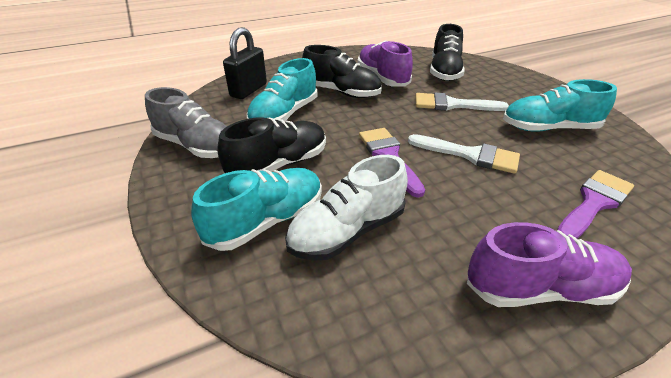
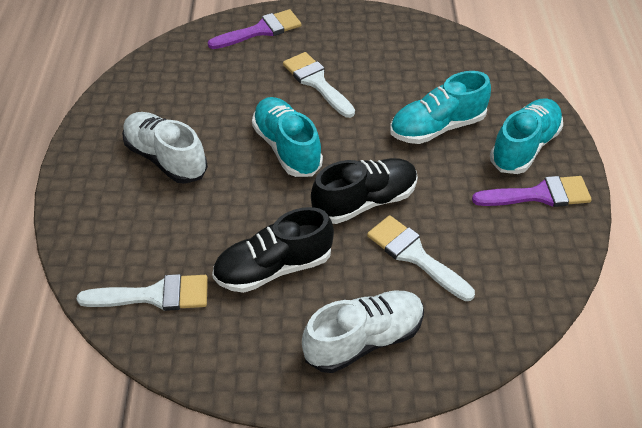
black padlock: [223,27,267,99] = 1 -> none = 0
black shoe: [217,117,326,174] [302,45,382,98] [430,24,465,81] = 3 -> [212,207,334,293] [311,158,418,224] = 2
grey shoe: [145,87,227,158] = 1 -> none = 0
purple shoe: [357,41,413,87] [467,222,632,307] = 2 -> none = 0
white brush: [408,134,520,174] [416,92,509,111] = 2 -> [77,274,208,311] [283,52,355,118] [367,215,475,301] = 3
white shoe: [285,155,408,261] = 1 -> [122,112,208,184] [302,291,424,373] = 2

